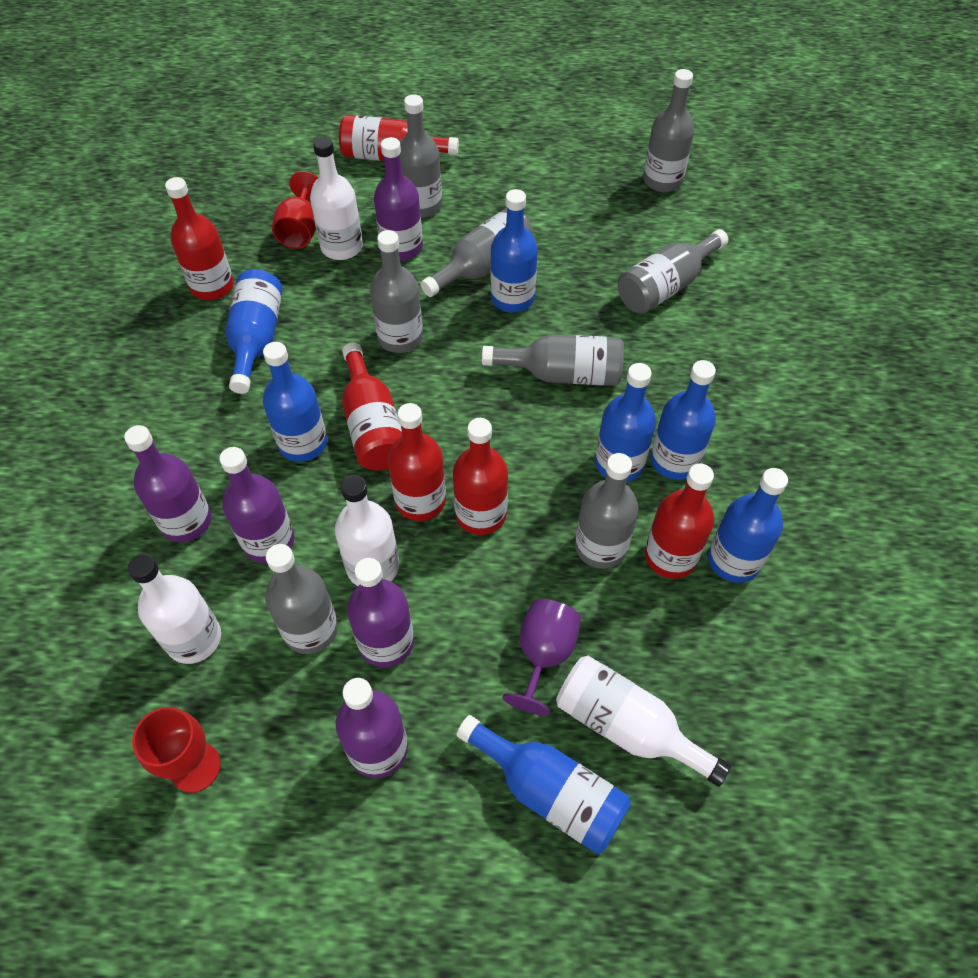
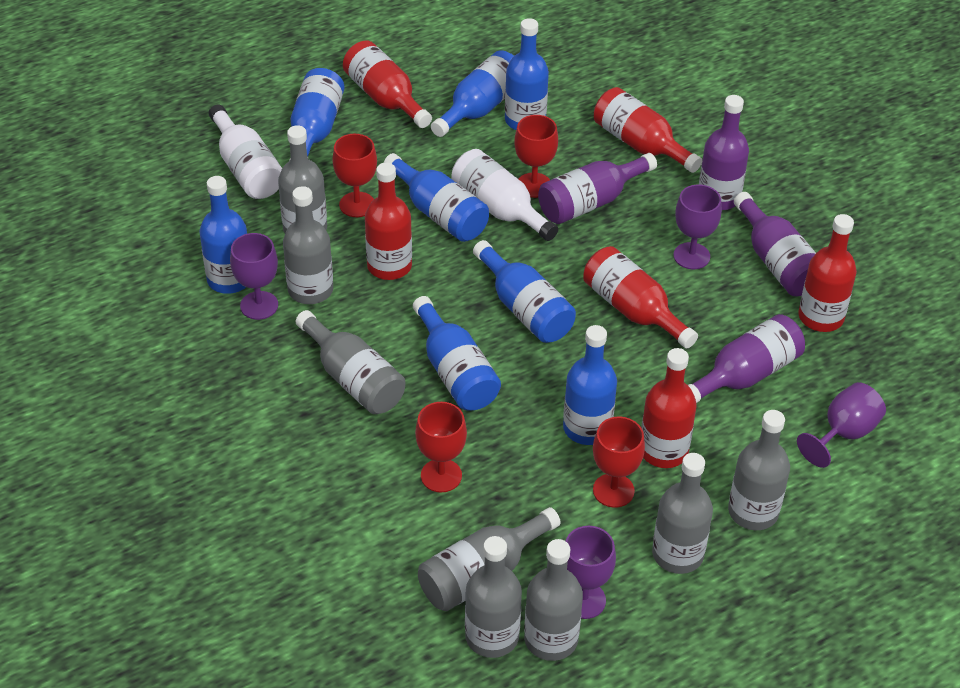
blue bottle: [226,269,282,394] [263,342,327,462] [457,715,631,854] [490,189,538,312] [595,363,656,482] [650,360,716,480] [708,468,788,583] = 7 -> [199,176,247,294] [289,68,344,161] [384,153,489,242] [413,296,501,410] [431,50,514,137] [473,240,576,343] [505,18,549,130] [563,325,617,445] = 8
purple bottle: [124,425,212,542] [219,447,294,563] [336,678,408,778] [347,558,414,667] [374,137,423,261] = 5 -> [538,153,657,224] [688,314,805,403] [699,95,749,210] [734,192,816,296] = 4
purple goblet: [503,599,581,715] = 1 -> [230,233,278,320] [566,526,616,619] [673,185,722,269] [797,382,886,468] = 4
red goblet: [132,707,221,793] [272,171,318,249] = 2 -> [332,134,377,217] [415,402,467,492] [514,115,558,198] [593,417,645,508] = 4
white bottle: [128,554,221,664] [310,137,363,260] [335,475,399,586] [556,656,731,787] = 4 -> [209,104,282,199] [451,149,558,241] = 2

